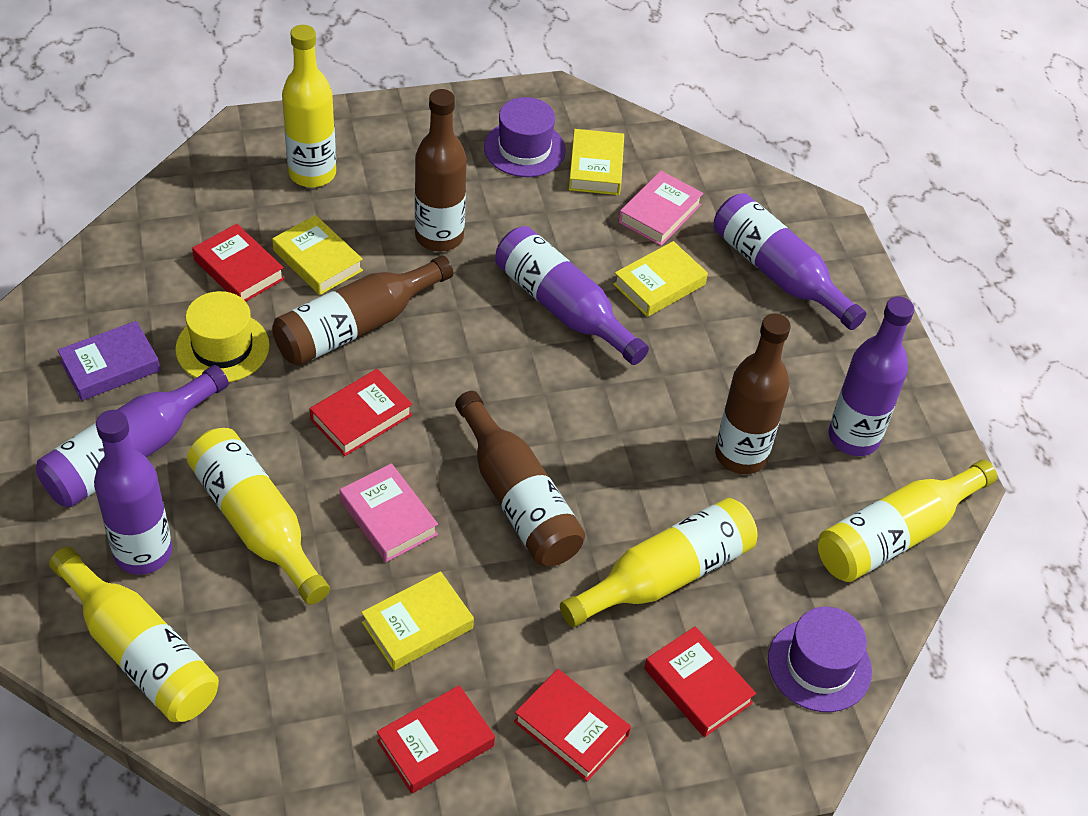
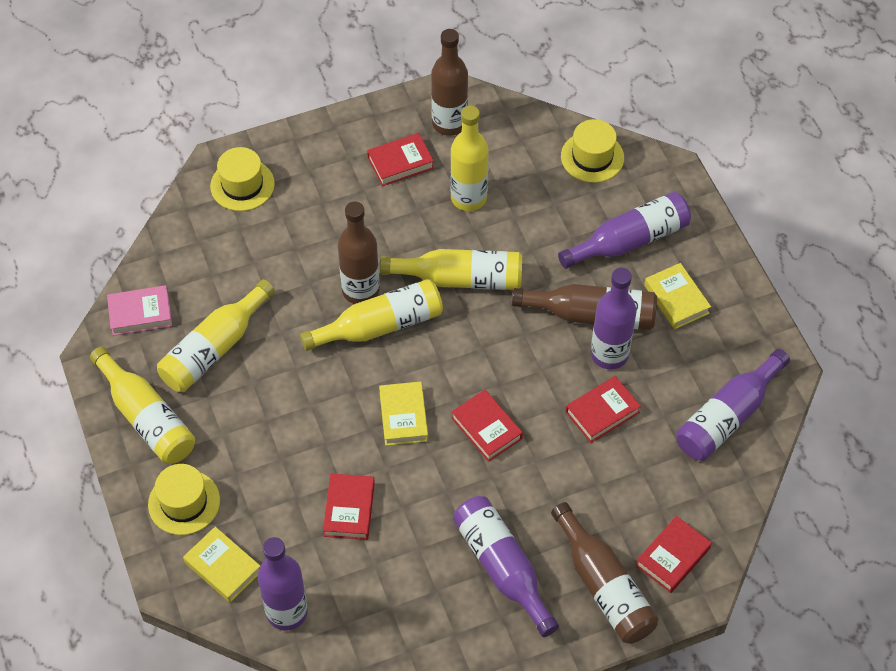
pink book: [340,463,438,562] [619,171,703,246] = 2 -> [107,285,172,336] = 1
purple book: [57,321,160,401] = 1 -> none = 0
purple hat: [484,97,566,177] [768,607,872,712] = 2 -> none = 0
yellow book: [272,215,363,295] [361,571,474,670] [569,129,624,195] [613,241,708,317] = 4 -> [183,527,260,602] [379,382,428,446] [644,263,711,329] = 3
yellow hat: [175,291,270,382] = 1 -> [148,464,220,535] [210,147,275,211] [561,119,624,183] = 3

